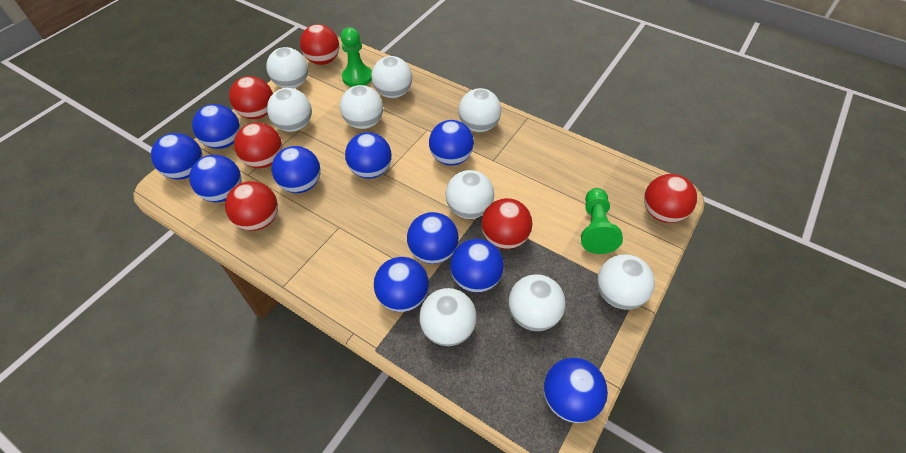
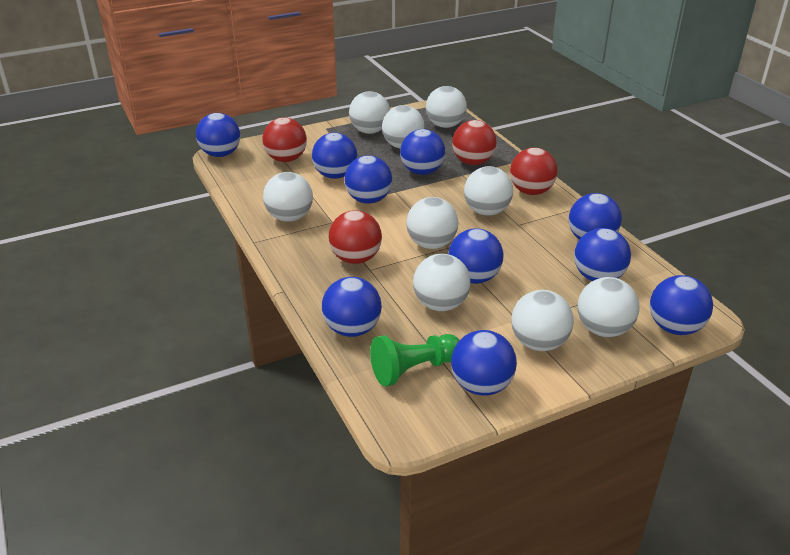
green pawn: [341,27,372,87] [581,188,623,254] = 2 -> [370,334,460,387] = 1
red ball: [225,181,278,231] [229,76,273,119] [234,122,282,168] [300,24,339,65] [481,198,532,249] [644,174,697,223] = 6 -> [262,117,307,162] [328,210,382,264] [452,120,497,165] [510,148,558,195] = 4

